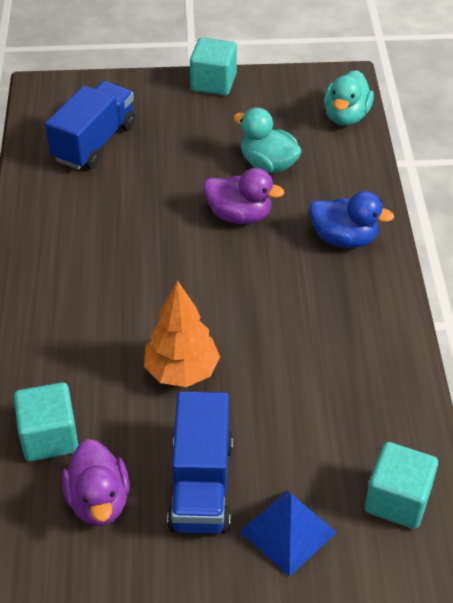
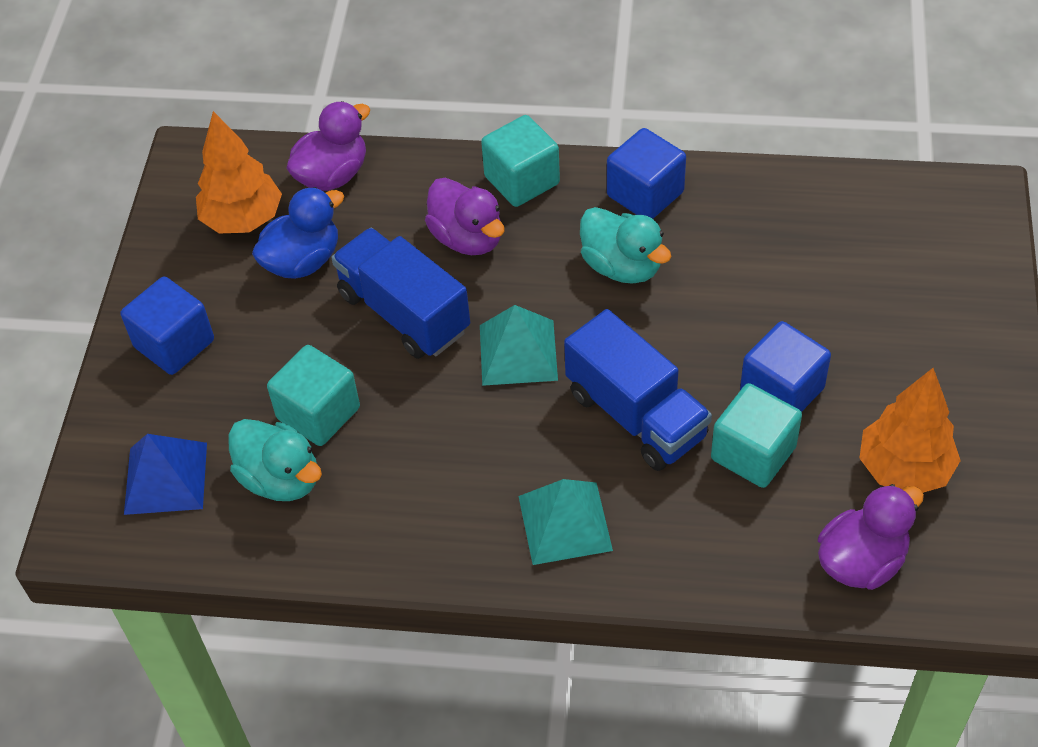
blue cube: none = 0 -> [120,277,214,375] [607,128,686,219] [740,321,831,412] = 3
orange tree: [144,280,220,387] = 1 -> [196,111,282,233] [859,368,961,493] = 2
purple duck: [62,439,130,526] [203,168,284,224] = 2 -> [286,101,370,191] [425,178,504,255] [818,484,924,590] = 3
turquoise pyramid: none = 0 -> [480,305,558,386] [519,479,613,565] = 2

